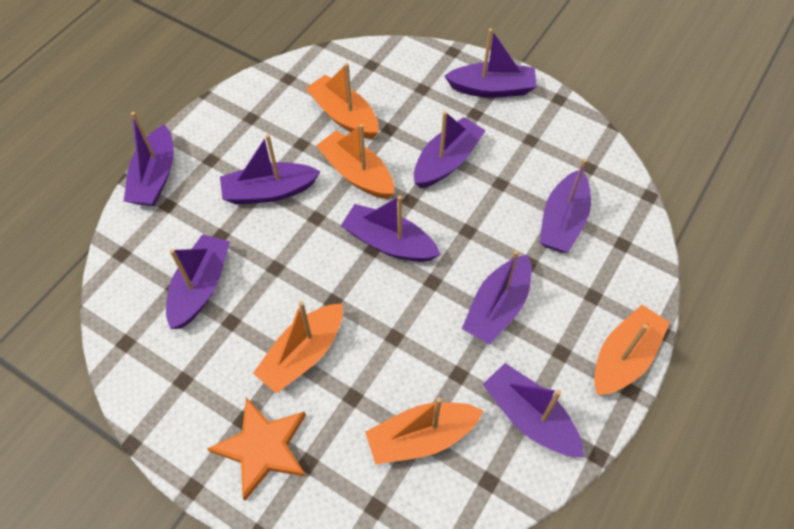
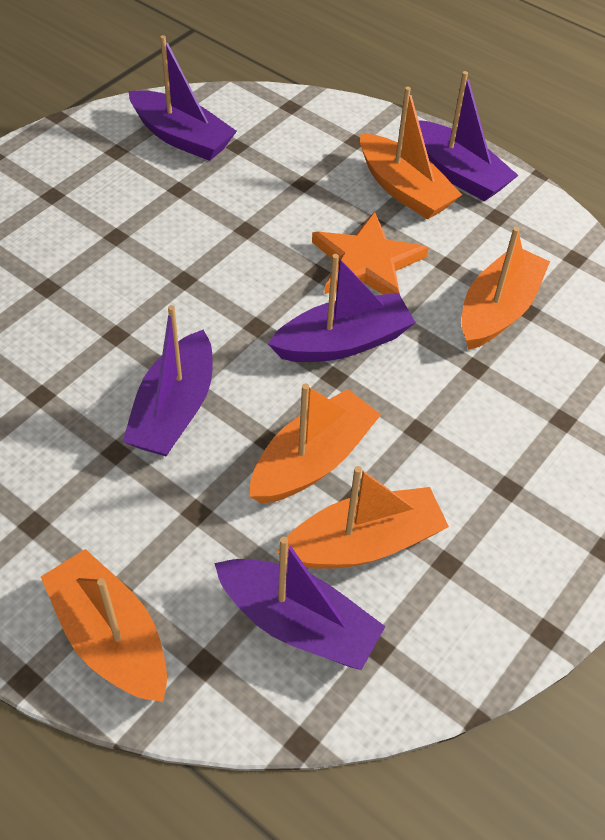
purple boat: [124,112,173,206] [166,234,230,329] [220,134,321,204] [341,195,441,262] [414,111,486,188] [445,28,537,98] [462,250,532,345] [483,363,584,457] [539,158,591,252] = 9 -> [123,305,213,456] [128,35,237,161] [214,537,386,670] [268,254,416,362] [418,71,519,201] = 5

